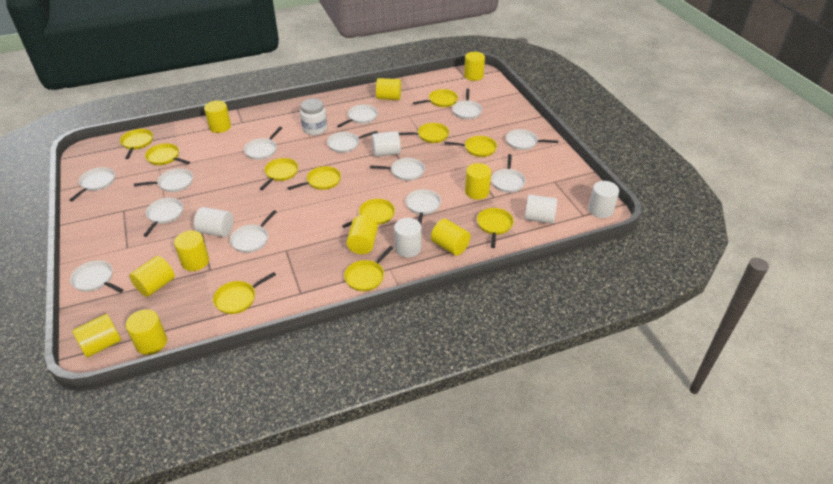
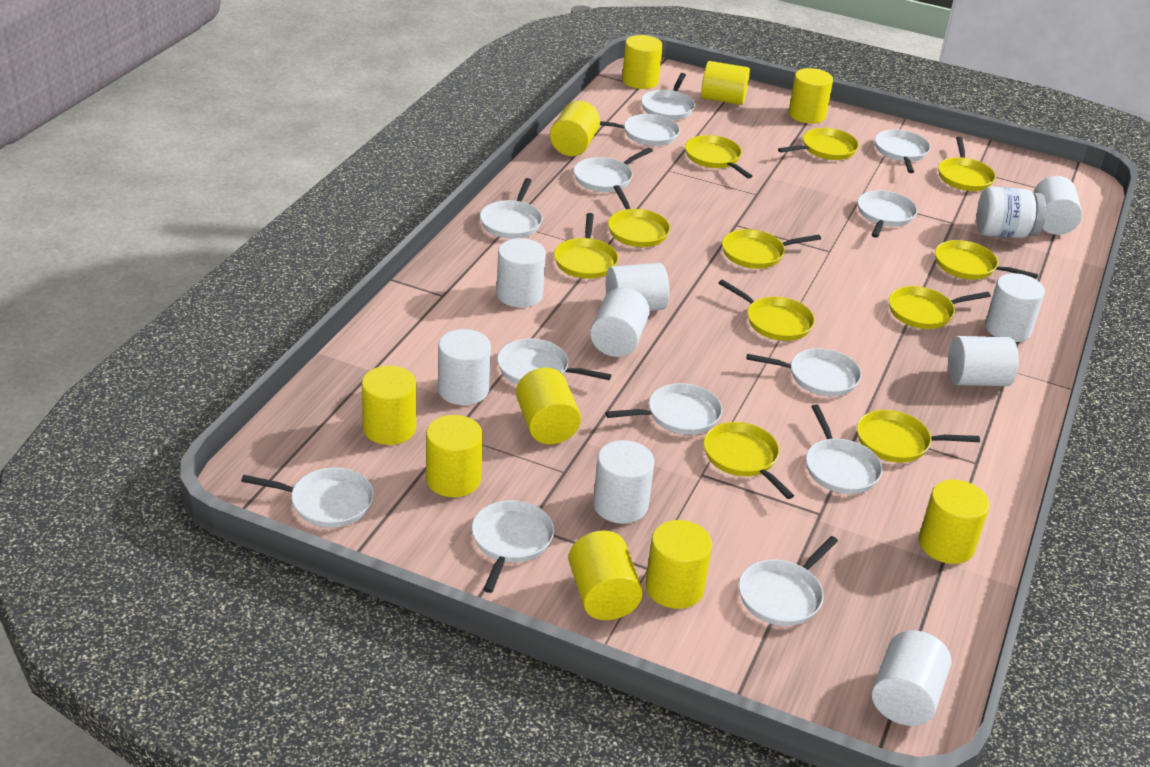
white cylinder: [194,207,233,237] [372,131,401,157] [394,218,422,258] [524,195,557,224] [588,181,619,218] = 5 -> [438,329,491,405] [496,238,546,308] [590,288,650,357] [593,440,654,524] [606,263,669,311] [872,630,951,726] [948,336,1019,386] [985,273,1045,342] [1033,176,1082,235] = 9

